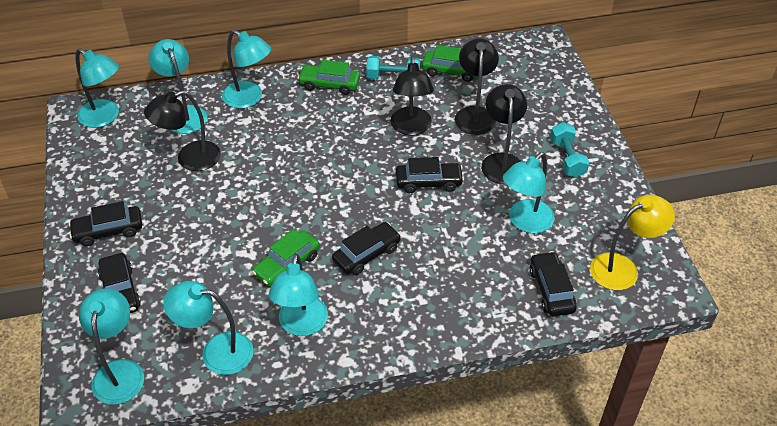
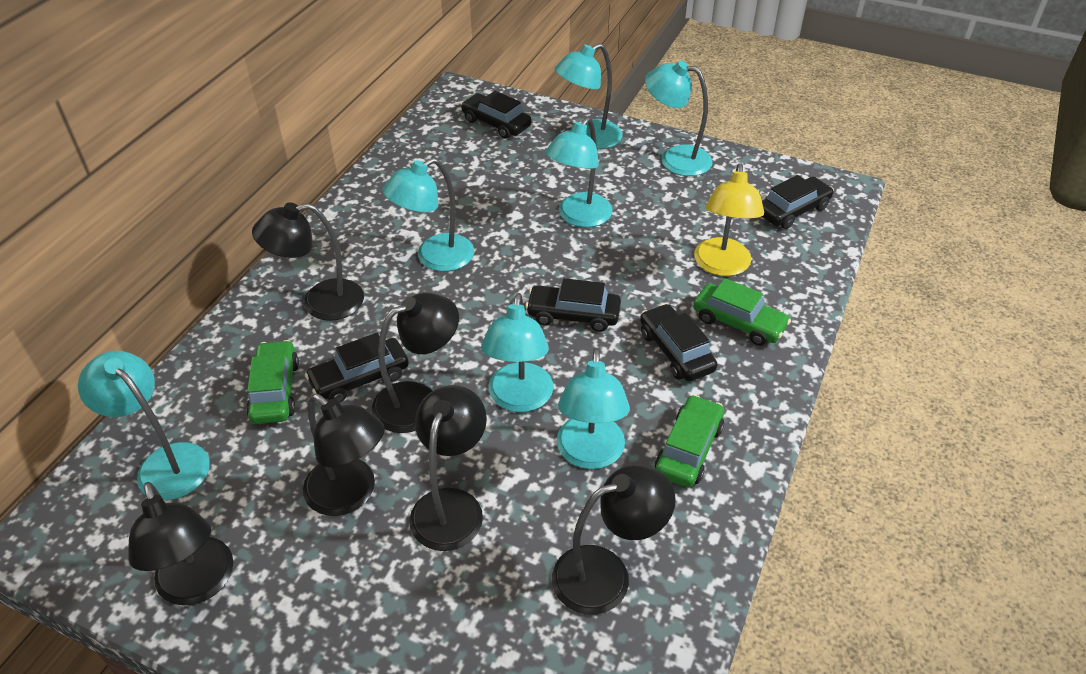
black lamp: [144,90,221,171] [391,56,434,135] [455,38,499,135] [481,84,527,184] = 4 -> [128,482,233,606] [252,202,364,321] [303,394,385,516] [372,293,459,433] [409,385,487,551] [552,465,676,615] = 6
turquoise dumbbell: [366,56,420,79] [550,122,590,178] = 2 -> none = 0

